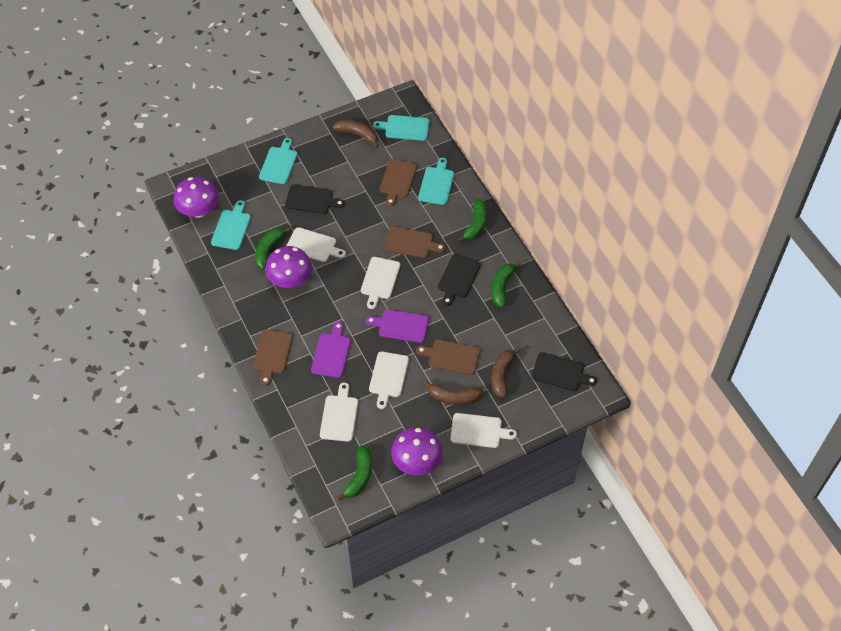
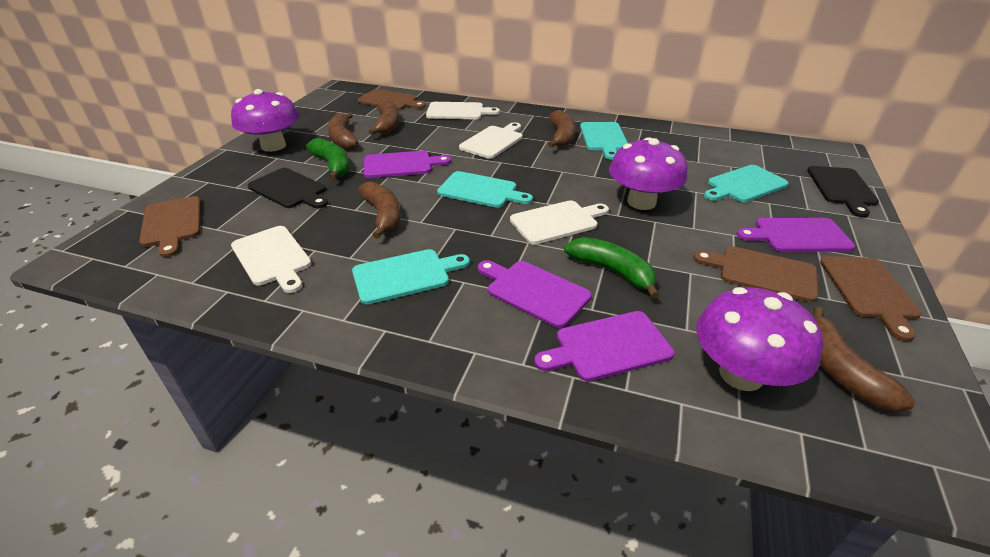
black cutting board: [285,184,345,214] [438,254,481,306] [532,352,597,391] = 3 -> [248,168,328,208] [807,166,879,217] = 2
brown banana: [333,120,379,148] [423,380,483,405] [491,347,521,398] = 3 -> [327,112,358,150] [358,182,401,239] [369,99,399,135] [548,110,576,148] [813,307,915,412] = 5
green banana: [255,227,291,270] [337,445,372,500] [458,199,487,242] [492,261,521,308] = 4 -> [306,138,350,180] [564,237,659,299] = 2
purple cutting board: [311,322,351,378] [366,310,429,343] = 2 -> [364,151,451,178] [478,260,592,328] [534,311,674,381] [737,218,855,252] = 4
white cutting board: [286,227,346,262] [320,382,358,442] [361,257,400,309] [369,351,409,409] [450,413,517,448] = 5 -> [231,226,312,293] [426,102,500,119] [459,122,523,159] [510,200,609,245] = 4

